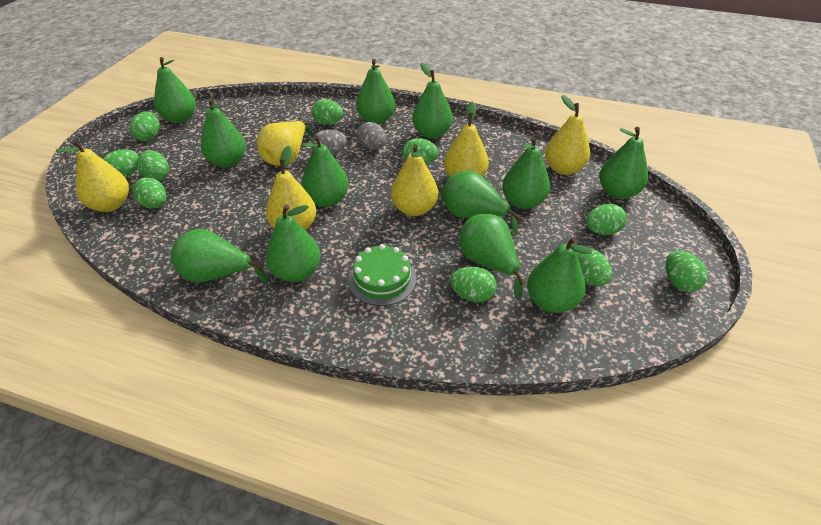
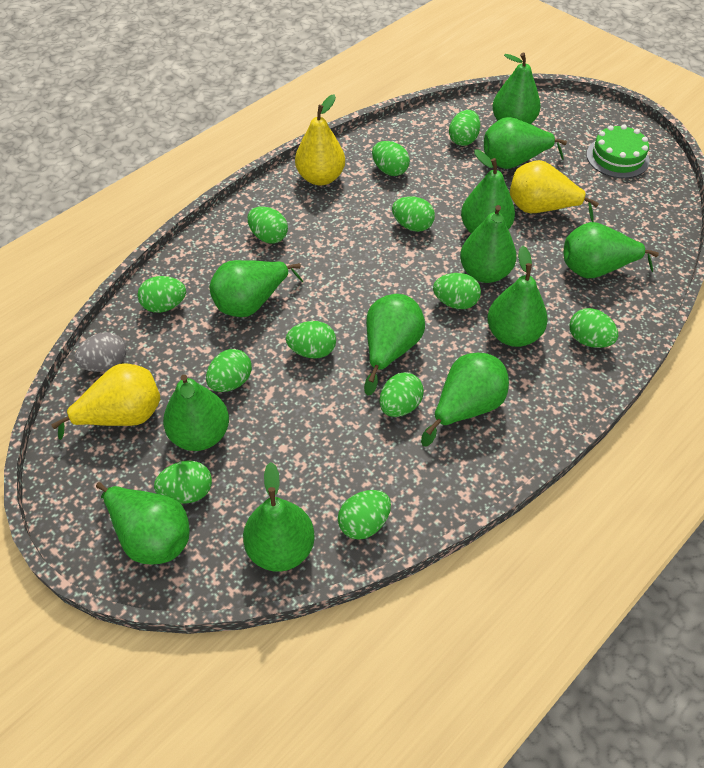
green egg: [103,149,139,178] [130,111,160,141] [132,177,167,209] [137,150,169,181] [312,99,343,125] [402,138,438,164] [450,267,497,302] [576,248,612,286] [586,204,627,235] [665,251,707,292] = 10 -> [138,276,186,313] [154,461,212,504] [206,349,252,392] [247,206,288,244] [286,321,336,358] [338,490,391,540] [372,141,410,176] [380,372,424,417] [392,196,435,232] [433,273,481,309] [449,110,481,146] [569,308,618,348] = 12
grey egg: [311,129,347,156] [357,122,387,150] = 2 -> [75,332,127,372] = 1
yellow pear: [56,140,129,212] [257,121,314,166] [266,146,316,231] [391,144,438,216] [444,102,489,177] [545,95,590,175] = 6 -> [51,363,160,440] [295,94,345,186] [510,160,599,222] = 3

